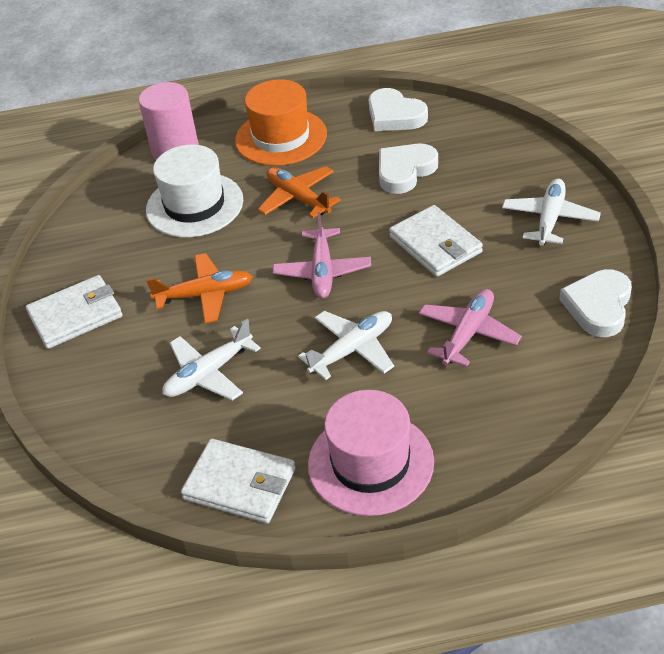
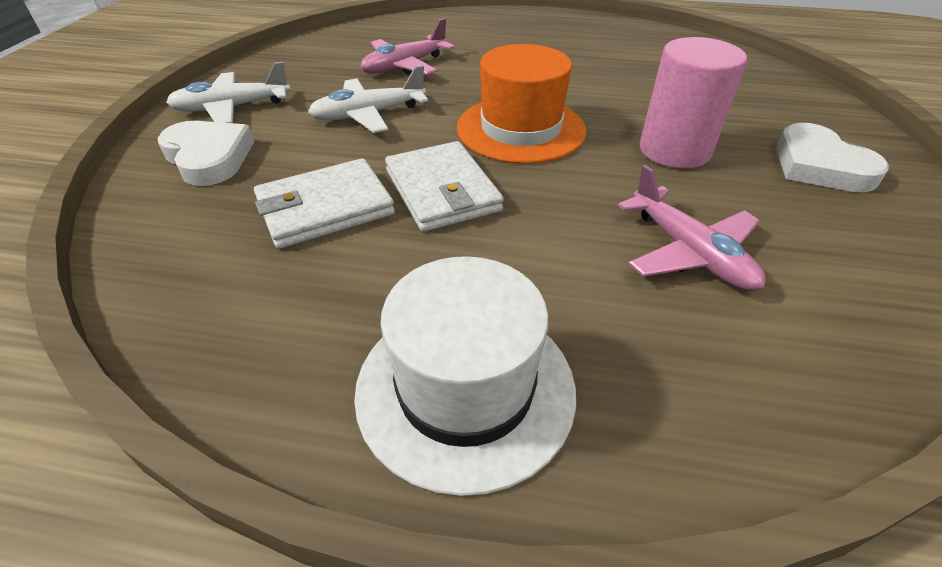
orange plane: [146,253,253,323] [258,166,341,218] = 2 -> none = 0
pink hat: [308,390,434,516] = 1 -> none = 0
white heart: [369,88,428,131] [379,144,438,194] [560,269,632,337] = 3 -> [157,121,255,186] [776,123,889,193] = 2
white plane: [162,319,261,401] [298,311,394,380] [502,179,601,246] = 3 -> [166,62,291,123] [308,65,428,133] = 2
white wallet: [26,275,122,349] [181,439,296,523] [389,205,483,277] = 3 -> [254,158,395,249] [385,141,504,232] = 2

